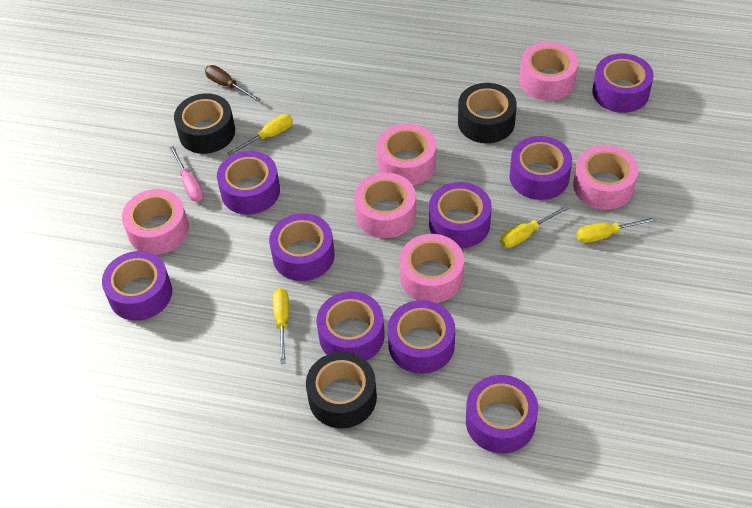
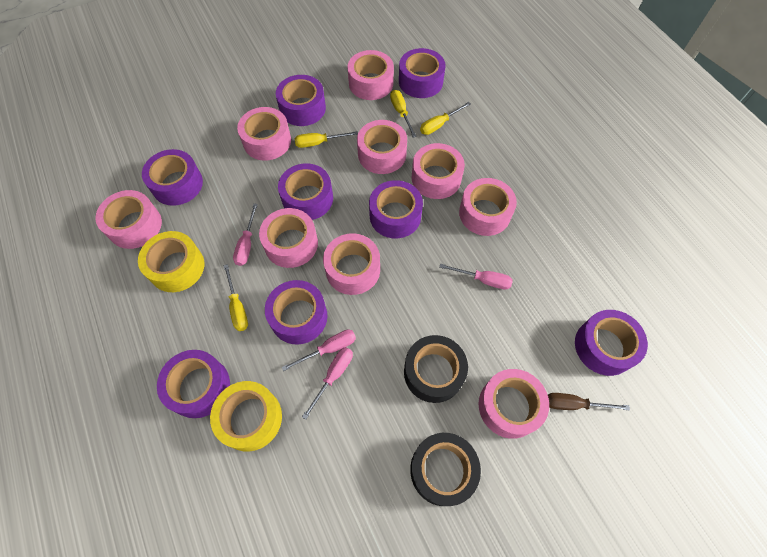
black tape: [174,93,235,154] [306,352,377,428] [458,83,517,143] = 3 -> [404,335,468,403] [410,433,481,506] = 2
pink screwdriver: [169,146,204,201] = 1 -> [233,204,258,266] [282,330,356,371] [302,347,353,420] [439,264,513,290] = 4
pink tape: [122,189,189,255] [354,173,416,238] [377,123,436,185] [399,234,464,303] [519,42,578,101] [573,145,638,210] = 6 -> [95,190,162,249] [237,107,291,161] [259,208,318,268] [323,233,380,295] [347,50,394,100] [357,120,407,174] [412,143,465,199] [459,178,517,236] [479,369,549,439] = 9
purple tape: [102,251,172,321] [217,151,280,215] [269,213,335,281] [317,291,385,361] [388,300,455,374] [429,182,492,248] [466,375,538,453] [509,136,572,200] [592,53,654,113] = 9 -> [142,149,203,206] [157,350,230,418] [265,280,328,345] [276,75,326,126] [278,163,333,220] [369,180,423,238] [399,48,446,98] [575,310,648,376] = 8
yellow tape: none = 0 -> [138,231,204,292] [210,381,282,452] = 2

